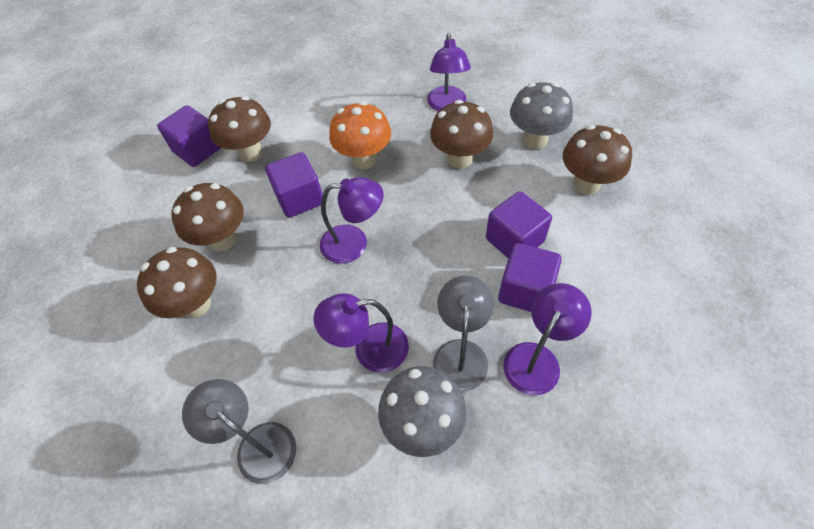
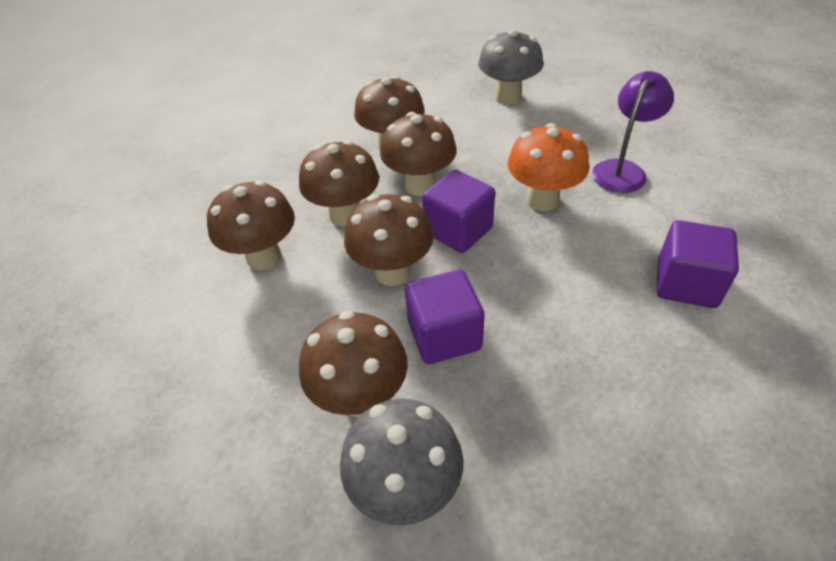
brown mushroom: [137,247,217,318] [171,183,244,251] [208,96,271,162] [430,100,493,169] [563,125,632,195] = 5 -> [207,180,295,271] [299,140,379,227] [299,311,408,418] [344,194,433,286] [354,75,425,150] [380,112,457,196] = 6
grey lamp: [182,379,297,484] [433,276,494,392] = 2 -> none = 0
purple cube: [157,105,221,167] [265,152,323,218] [486,191,552,259] [498,243,561,312] = 4 -> [405,269,485,364] [422,170,495,253] [656,220,739,308] = 3
purple lamp: [313,293,409,373] [320,177,384,264] [427,33,471,111] [503,283,592,395] = 4 -> [592,71,674,193] = 1

